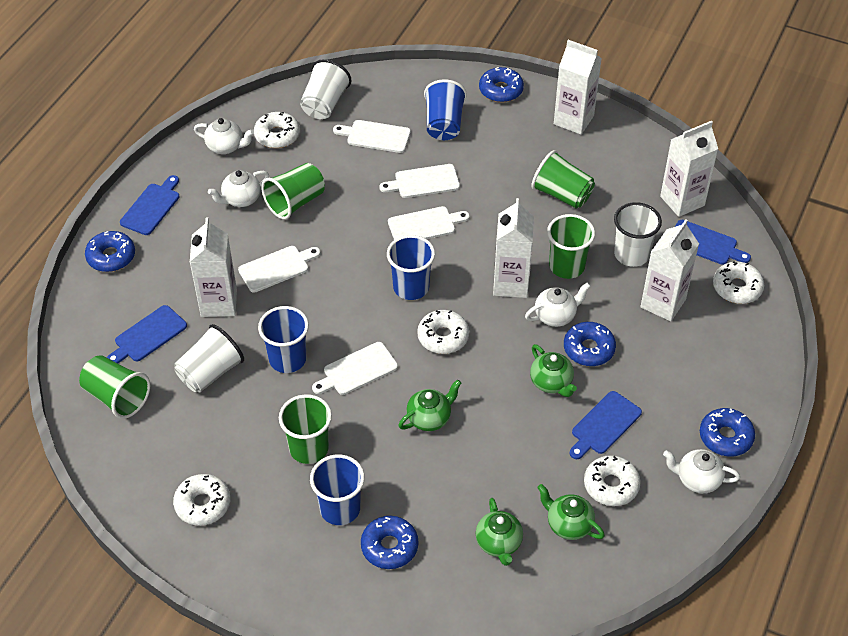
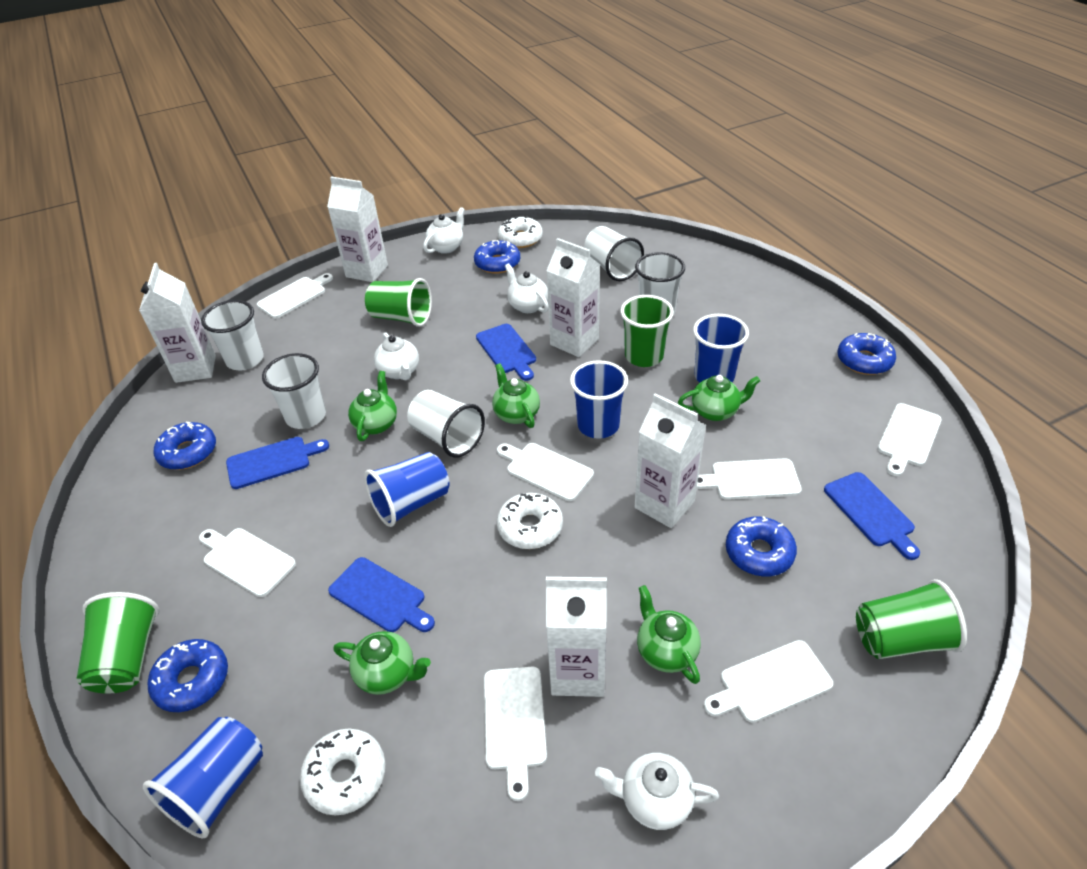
green cup: [79,355,150,419] [261,163,325,220] [279,394,332,464] [532,150,595,208] [547,214,595,279] = 5 -> [77,592,160,694] [365,278,432,327] [620,295,674,367] [856,579,967,659] = 4
green teapot: [398,380,461,431] [476,498,523,566] [530,344,577,397] [537,484,605,540] = 4 -> [333,631,431,695] [348,371,397,441] [492,363,540,428] [637,585,701,684] [678,375,760,421] = 5
white cup: [174,324,244,392] [300,59,352,119] [614,202,662,267] = 3 -> [201,300,264,370] [262,353,326,429] [407,390,485,458] [584,226,644,281] [635,252,685,315] = 5
white cutting board: [238,246,320,293] [312,342,398,395] [333,120,411,153] [379,164,460,198] [388,206,470,240] = 5 -> [199,528,296,597] [257,273,333,318] [484,667,547,801] [497,443,594,501] [697,458,802,500] [704,640,833,723] [878,403,942,476] = 7
white donut: [173,474,230,526] [254,112,300,148] [417,310,469,354] [584,455,641,506] [713,261,764,304] = 5 -> [300,729,385,815] [497,493,563,549] [498,216,543,248] = 3

